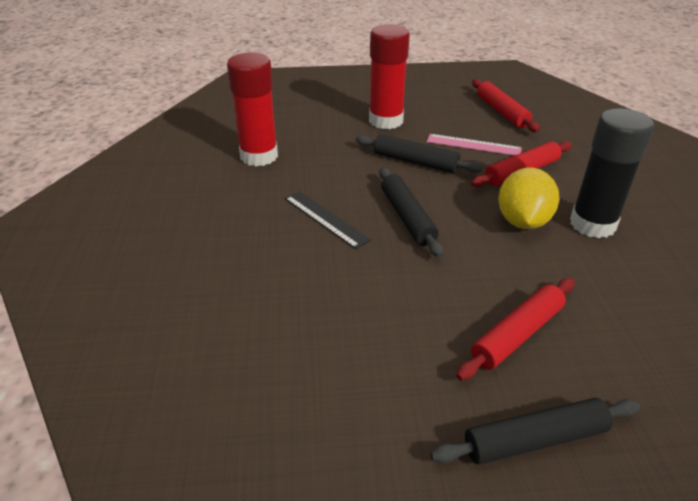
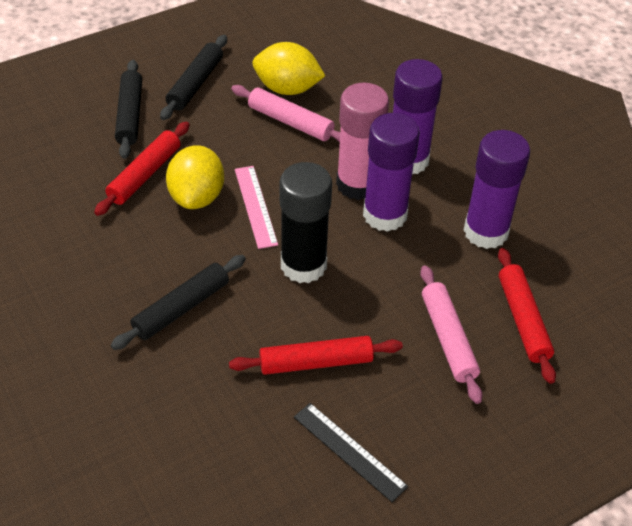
pink glue stick: none = 0 -> [336,83,389,200] = 1
pink rolling pin: none = 0 -> [231,85,340,142] [420,265,483,404] = 2
purple glue stick: none = 0 -> [363,113,420,232] [393,59,443,174] [463,130,530,249] = 3
red glue stick: [227,52,278,166] [369,24,410,129] = 2 -> none = 0
yellow lemon: [498,168,559,229] = 1 -> [166,145,224,209] [252,42,325,95] = 2

